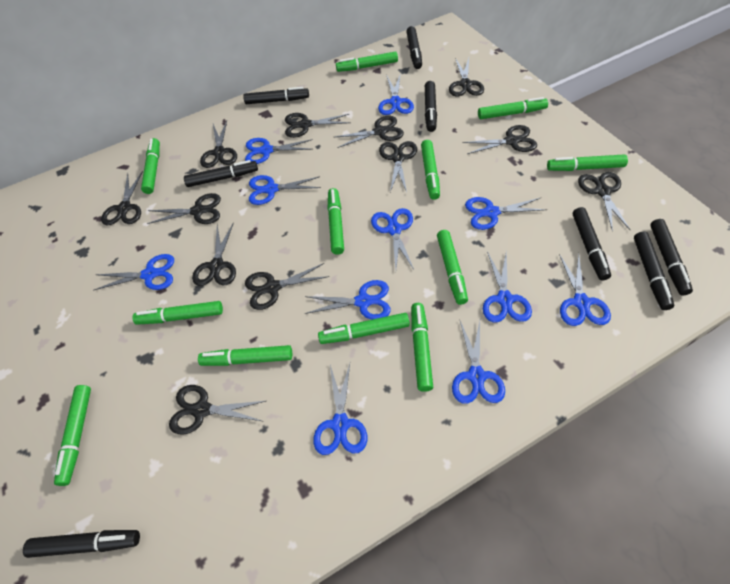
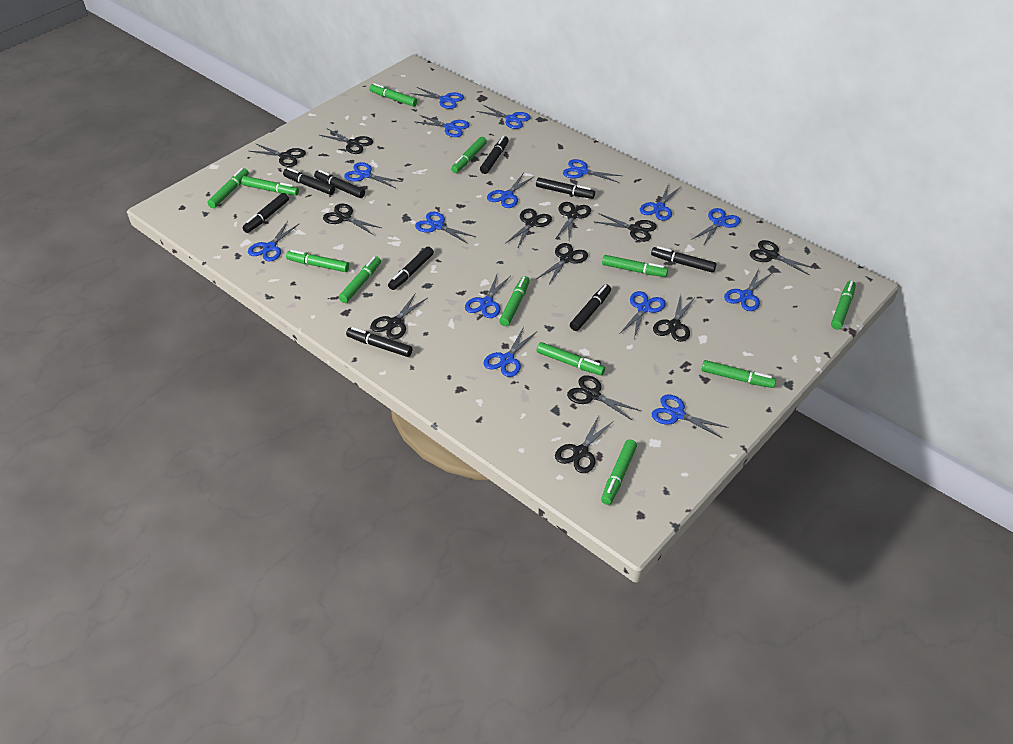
black marker: [23,530,140,558] [184,160,258,187] [243,87,309,104] [406,26,422,69] [425,81,437,132] [573,207,611,280] [634,231,674,310] [650,219,693,296] = 8 -> [242,193,289,233] [283,168,335,195] [314,170,365,198] [346,327,412,357] [388,247,434,290] [480,136,509,174] [536,177,595,199] [570,284,611,331] [651,246,716,273] = 9
blue scissors: [94,254,174,290] [245,138,313,164] [249,175,321,205] [305,280,391,320] [313,363,367,455] [371,208,414,270] [378,73,414,115] [452,321,505,404] [465,197,547,230] [483,251,532,322] [559,253,611,326] = 11 -> [248,221,299,261] [344,162,403,188] [411,87,464,109] [415,212,476,244] [416,115,470,137] [465,272,511,318] [476,105,531,129] [483,327,537,377] [487,174,535,208] [563,159,622,183] [620,291,666,338] [640,184,681,221] [652,394,729,438] [691,208,741,246] [724,269,772,311] = 15

